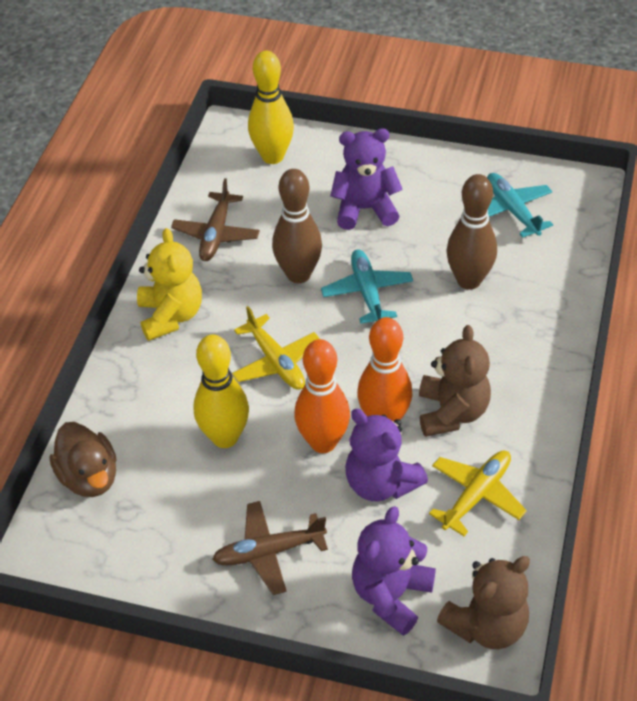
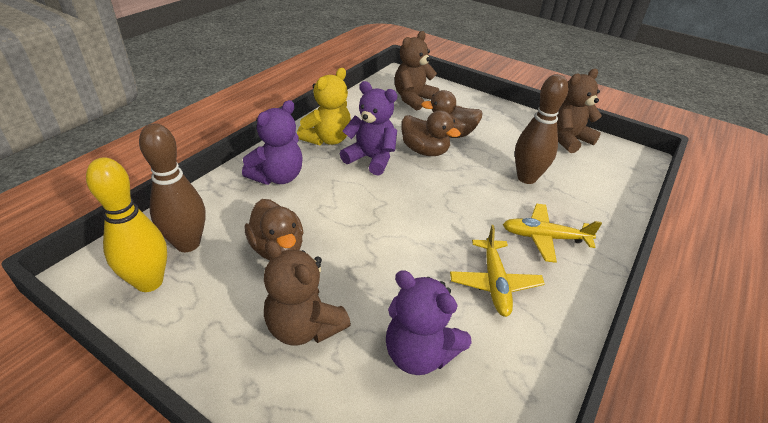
brown duck: [49,422,117,497] = 1 -> [245,199,304,260] [401,110,461,156] [421,90,483,138] = 3
brown plane: [171,178,260,261] [212,501,328,595] = 2 -> none = 0
brown teddy bear: [419,325,491,437] [437,556,530,649] = 2 -> [264,240,351,346] [394,31,439,110] [557,69,602,153] = 3
orange bowling pin: [294,339,350,453] [357,317,412,422] = 2 -> none = 0
turquoise plane: [321,249,413,324] [487,173,553,238] = 2 -> none = 0
yellow bowling pin: [194,334,249,448] [248,50,294,164] = 2 -> [86,157,167,292] = 1

